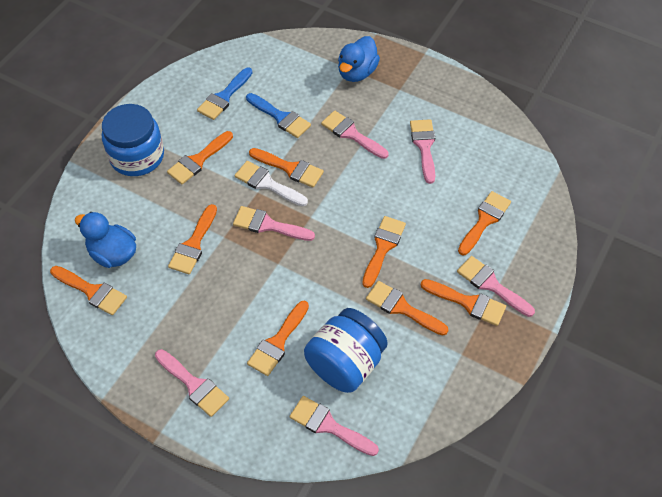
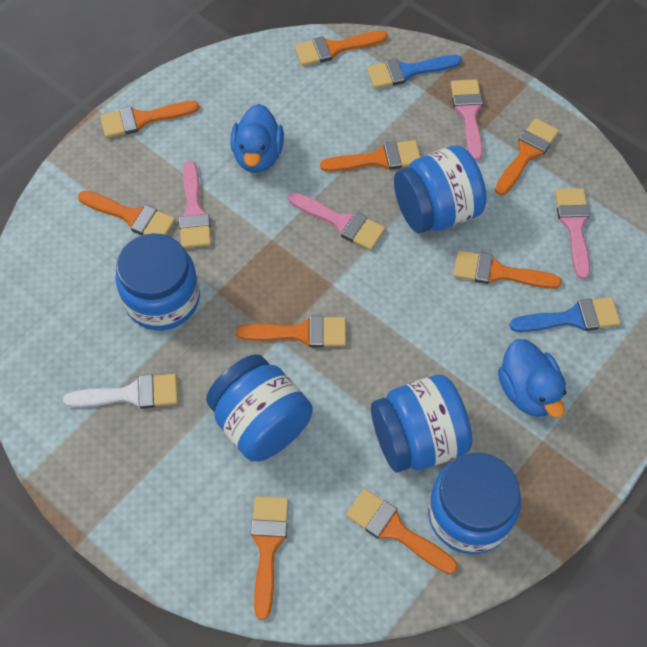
blue jar: [102,104,164,176] [304,308,388,393] = 2 -> [115,233,200,330] [206,354,313,462] [371,375,472,472] [394,146,487,233] [428,453,521,554] = 5
pink brush: [155,349,229,417] [233,206,315,241] [290,396,379,456] [321,110,388,159] [410,119,435,184] [457,256,535,317] = 6 -> [178,161,211,248] [288,192,385,250] [451,79,483,161] [555,188,590,280] = 4

